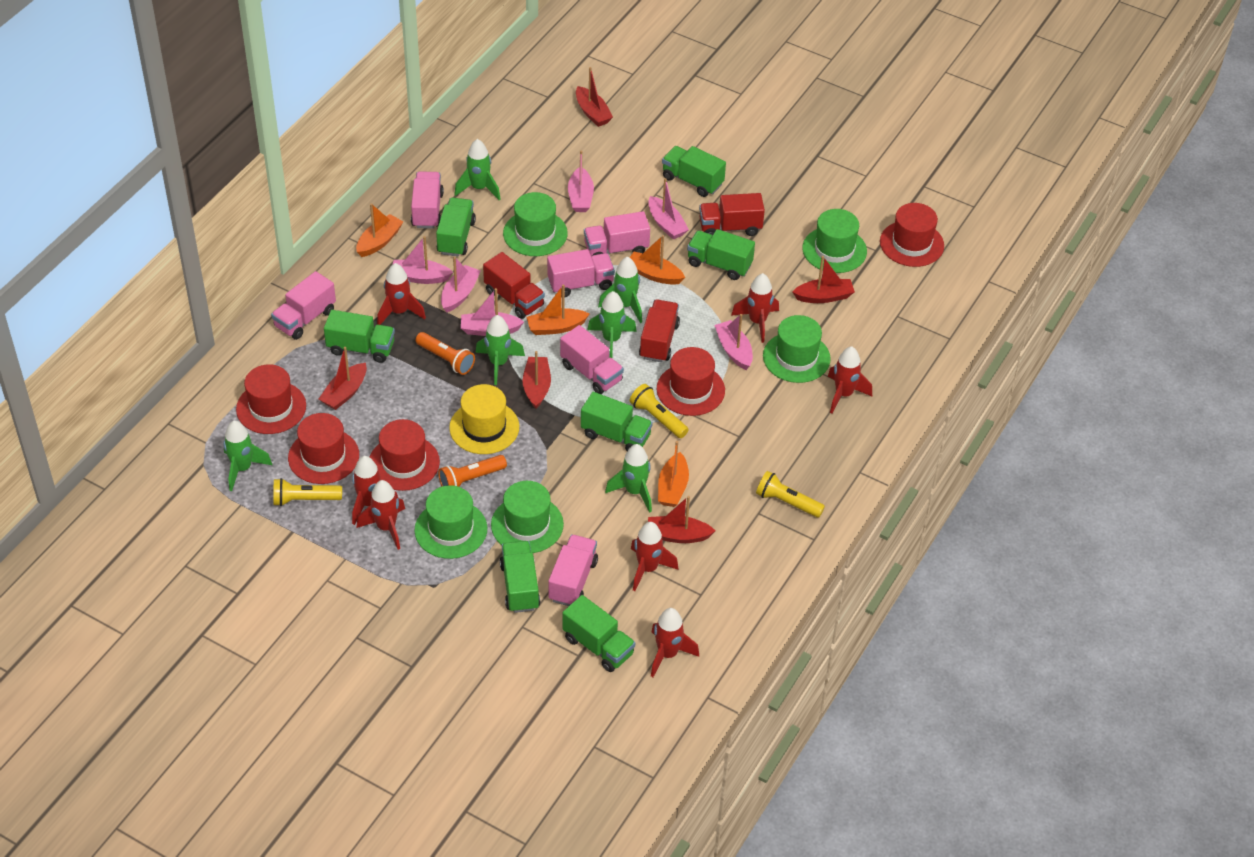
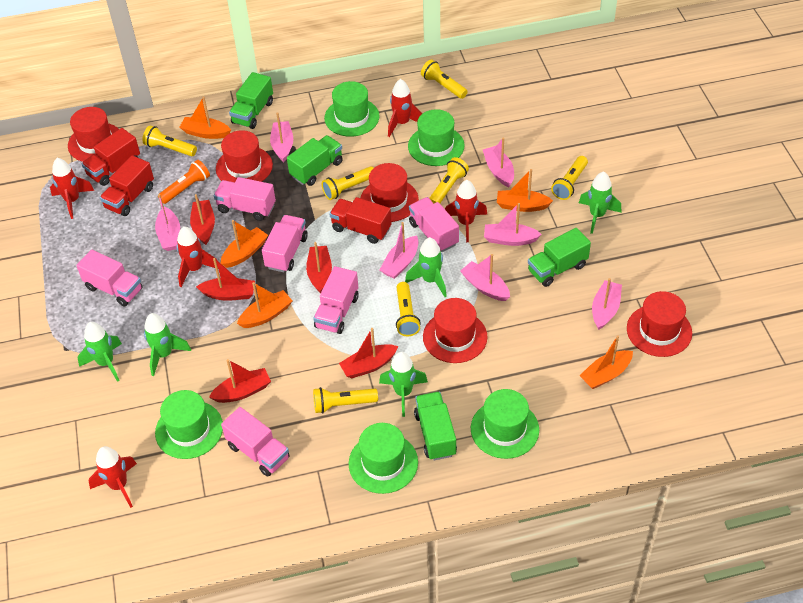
green rocket: [223,420,272,491] [454,139,500,200] [475,315,525,385] [587,291,637,358] [598,257,642,323] [605,444,652,513] = 6 -> [78,322,122,382] [144,313,191,376] [379,352,428,417] [405,237,447,297] [579,171,621,234] = 5
green truck: [324,310,395,363] [436,198,476,257] [500,541,540,613] [562,595,635,672] [581,392,653,451] [662,146,726,197] [687,229,755,280] = 7 -> [229,72,273,129] [287,135,343,186] [414,392,457,460] [528,228,591,287] = 4
orange boat: [356,203,403,257] [526,285,589,335] [630,235,685,285] [658,441,689,507] = 4 -> [179,97,231,139] [221,220,268,268] [237,282,292,328] [497,169,553,212] [579,335,633,389] = 5
orange flashlight: [416,332,475,375] [438,455,507,487] = 2 -> [158,160,210,204] = 1
pink boat: [392,236,453,284] [441,257,481,312] [461,288,524,336] [568,150,594,212] [648,178,689,240] [715,314,753,370] = 6 -> [155,194,180,251] [270,112,293,162] [380,222,418,279] [460,254,510,301] [483,137,514,187] [484,203,542,246] [592,278,622,330] = 7
red rocket: [352,456,398,525] [356,480,405,550] [377,263,426,325] [631,522,679,591] [651,608,699,677] [731,273,779,343] [828,346,872,414] = 7 -> [50,158,94,219] [89,446,137,508] [177,226,218,287] [388,79,422,137] [445,180,487,242] = 5
yellow flashlight: [273,478,342,506] [630,384,689,438] [756,471,825,518] = 3 -> [142,125,197,156] [313,387,378,414] [322,166,373,200] [396,282,421,336] [421,59,468,99] [429,157,469,203] [551,156,588,200] = 7
yellow hat: [449,384,519,454] = 1 -> none = 0

